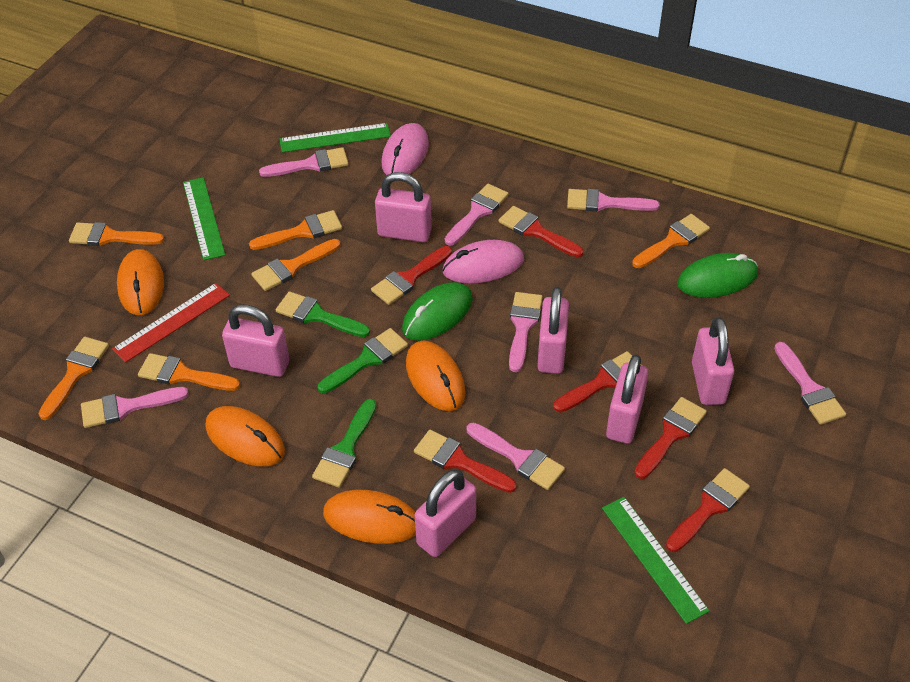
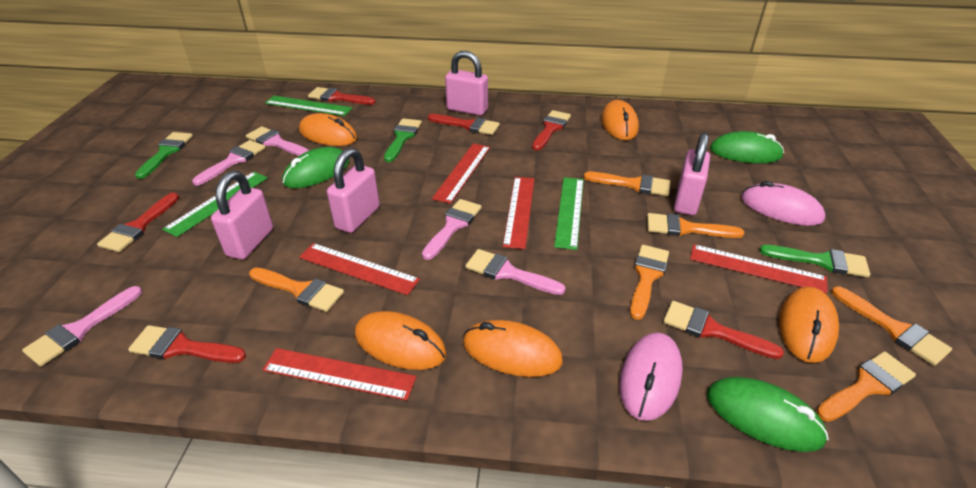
green mouse: [402,282,473,341] [677,253,758,298] = 2 -> [282,147,349,188] [707,377,829,452] [710,131,784,163] = 3
orange mouse: [117,249,164,315] [206,406,285,466] [323,490,416,544] [406,340,465,411] = 4 -> [299,113,357,146] [355,311,446,370] [463,320,563,377] [601,100,639,140] [779,286,839,363] = 5
pink brush: [81,387,189,428] [259,147,349,177] [445,184,509,246] [467,422,565,490] [509,292,543,372] [567,189,660,212] [774,342,846,425] = 7 -> [22,286,142,366] [192,140,266,185] [246,126,309,156] [422,199,482,260] [465,249,566,295] = 5
pink padlock: [222,304,289,377] [375,172,432,242] [414,469,476,557] [537,287,569,374] [606,354,649,443] [692,317,734,405] = 6 -> [211,171,273,260] [327,148,380,233] [445,51,488,116] [674,133,710,215] = 4
red ruler: [112,283,230,363] = 1 -> [262,348,417,401] [299,243,420,295] [432,143,490,204] [503,177,535,249] [690,244,828,293] = 5

